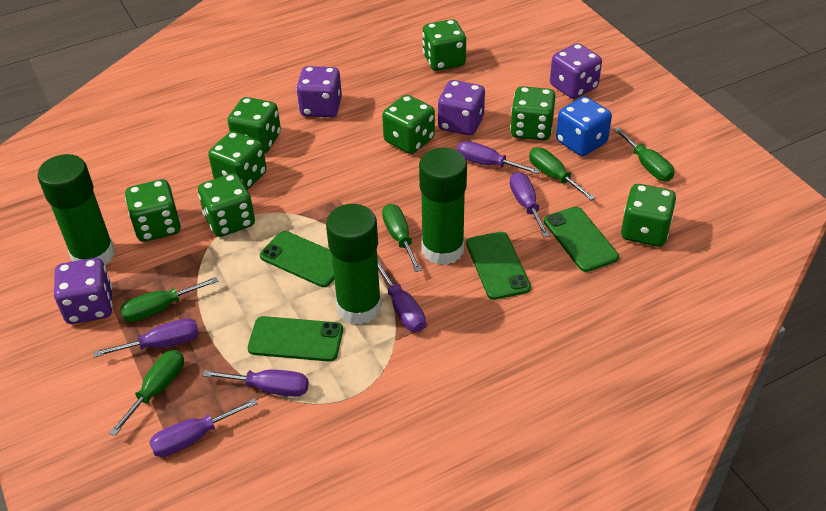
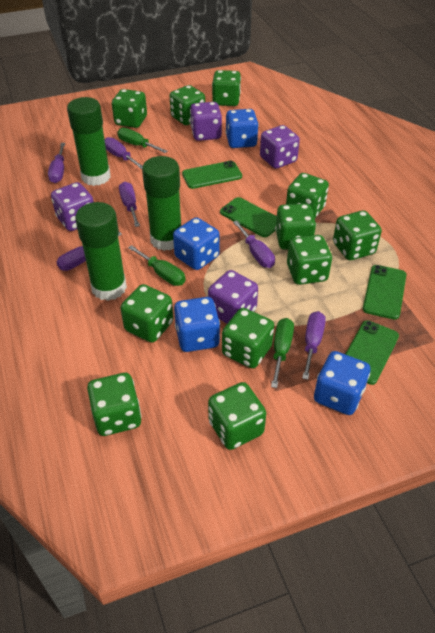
blue dice: [556,96,612,156] = 1 -> [173,217,220,270] [174,297,220,352] [225,109,259,148] [314,351,370,415] = 4
green dice: [125,179,181,242] [198,173,255,237] [208,131,267,190] [228,97,281,153] [382,95,435,154] [422,19,466,71] [510,86,556,141] [621,184,676,247] = 8 -> [87,373,142,436] [112,89,147,128] [121,284,173,343] [170,85,205,125] [208,382,266,450] [212,70,241,106] [222,308,274,368] [275,204,316,250] [286,173,329,218] [287,235,332,285] [333,210,382,260] = 11
green screwdriver: [109,350,184,436] [120,277,219,322] [382,204,422,272] [529,147,595,200] [613,127,674,181] = 5 -> [117,128,167,153] [128,245,186,286] [271,318,294,388] = 3

